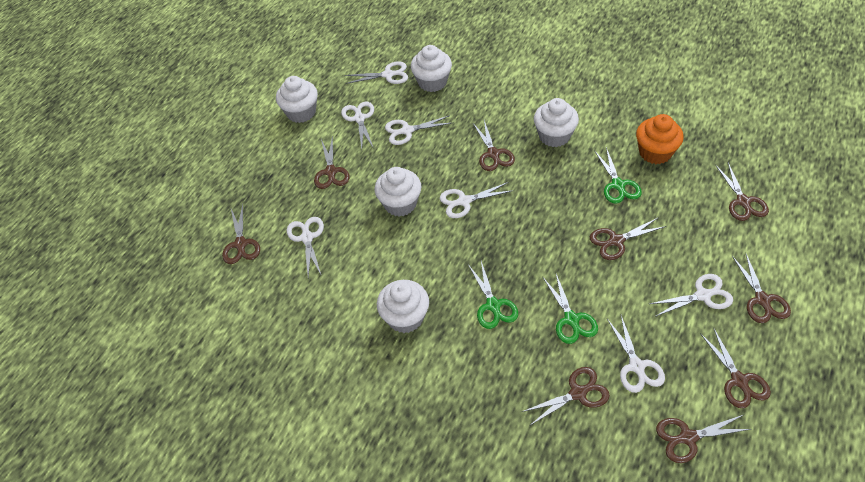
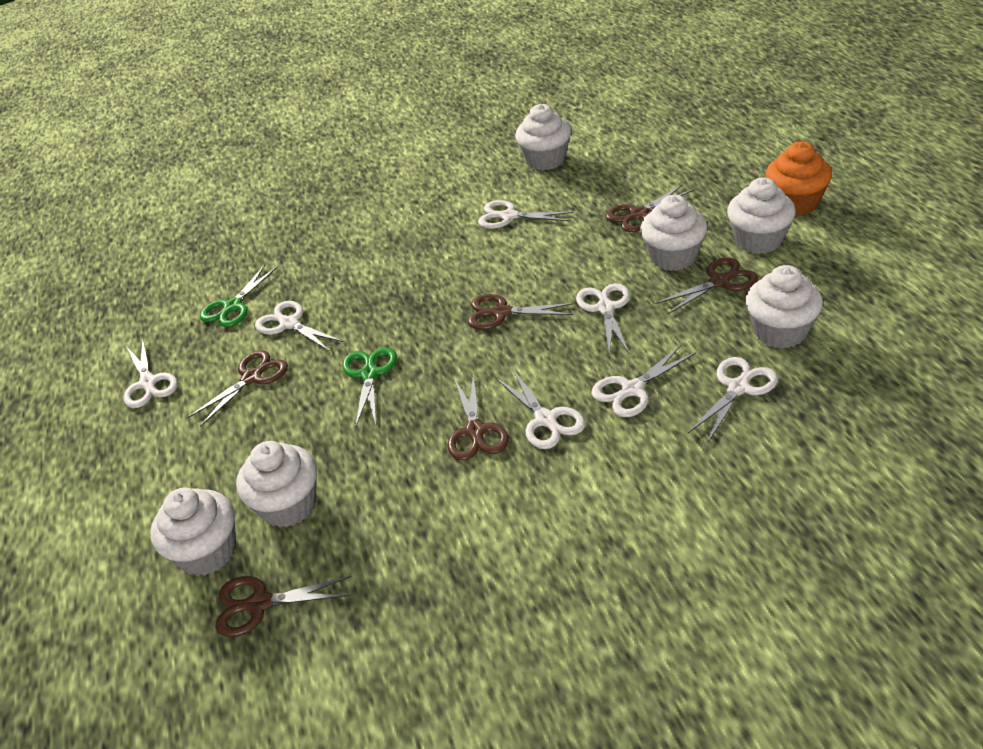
brown scissors: [222,204,260,264] [314,136,350,189] [473,120,515,171] [522,367,610,426] [590,217,666,260] [656,415,751,463] [700,329,771,408] [716,163,769,221] [732,252,791,323] = 9 -> [187,350,288,427] [215,576,352,637] [448,373,509,461] [468,294,574,330] [606,184,694,232] [655,258,758,315] = 6
green scissors: [468,261,518,329] [543,274,598,344] [594,147,642,204] = 3 -> [200,265,278,327] [342,347,397,427] = 2
white cupcake: [276,76,318,123] [374,167,421,217] [377,280,429,333] [411,45,452,92] [534,98,579,147] = 5 -> [150,488,236,576] [236,441,317,528] [516,104,571,170] [640,195,708,271] [727,177,796,254] [746,265,823,349] = 6

